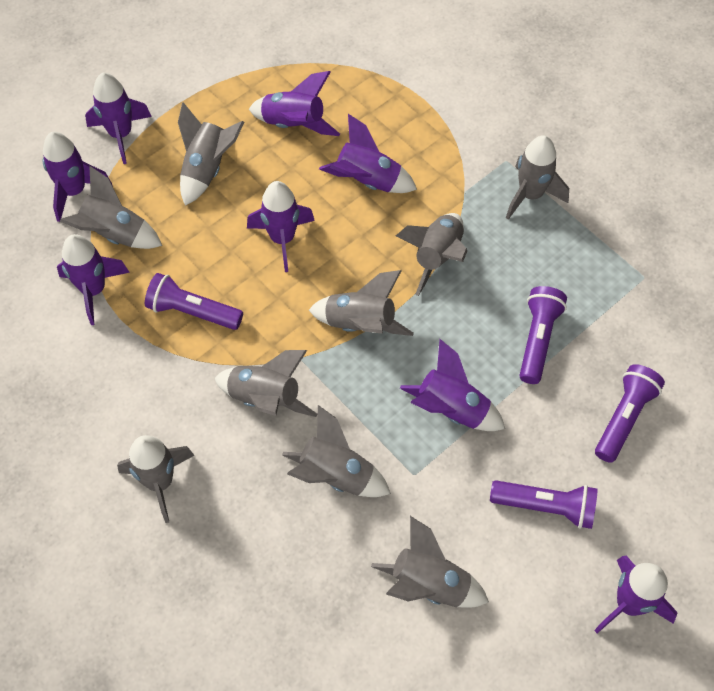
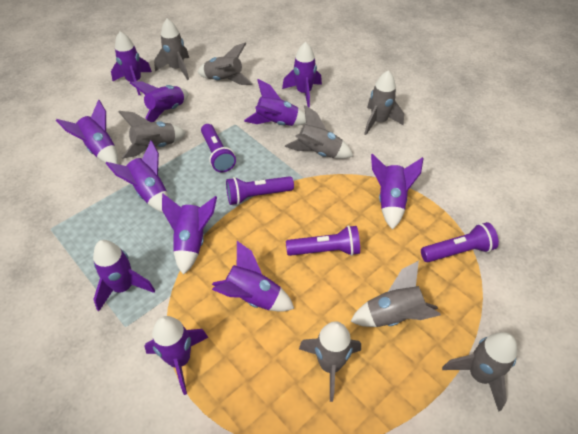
grey rocket: [59,166,162,249] [117,435,194,523] [178,102,245,206] [214,350,317,417] [282,405,391,497] [309,270,414,336] [371,516,489,608] [396,213,467,296] [506,135,569,220] = 9 -> [118,111,186,159] [154,19,189,80] [197,43,253,85] [285,105,353,159] [299,321,361,402] [350,261,441,327] [364,70,404,135] [442,332,517,412] = 8
purple rocket: [43,132,113,222] [57,234,130,325] [85,73,152,164] [247,181,315,272] [249,71,340,136] [319,114,417,193] [400,339,505,431] [594,556,678,633] = 8 -> [56,99,118,164] [93,240,155,311] [106,140,169,212] [111,31,152,95] [130,81,189,122] [145,316,208,395] [162,194,217,275] [212,241,294,312] [244,79,306,126] [282,42,322,108] [371,154,423,230] = 11

